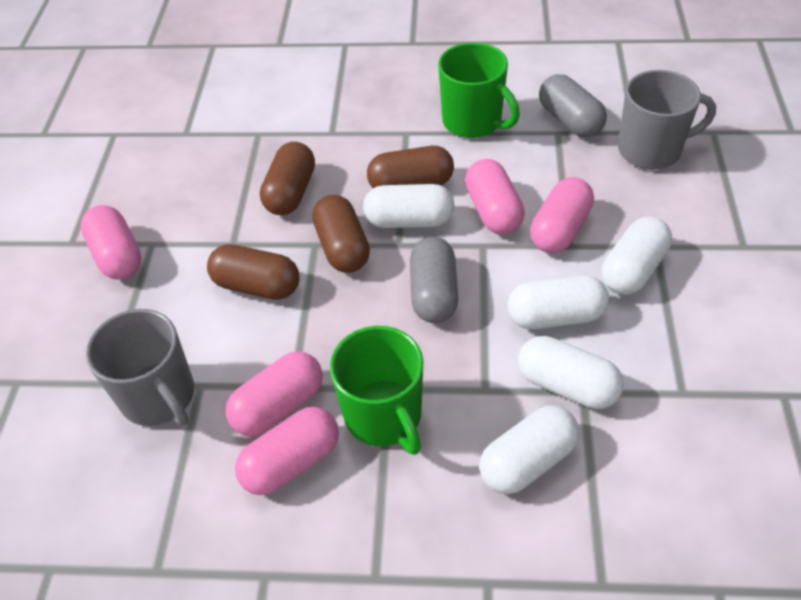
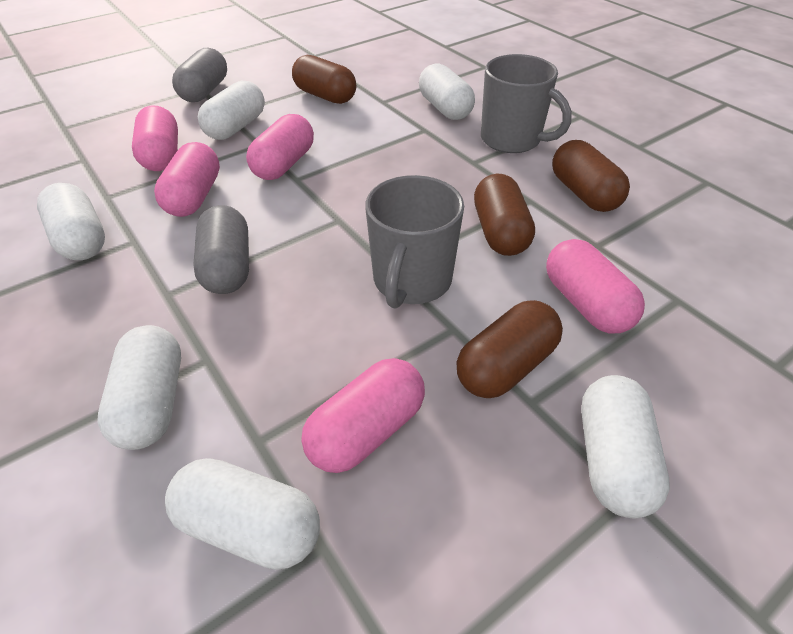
green mug: [330,326,423,455] [438,42,520,138] = 2 -> none = 0
white capsule: [363,184,454,228] [479,405,579,494] [507,275,609,329] [518,336,624,409] [602,216,672,295] = 5 -> [37,183,105,260] [97,325,181,450] [165,458,320,570] [198,81,265,140] [419,63,475,120] [581,375,670,518] = 6

